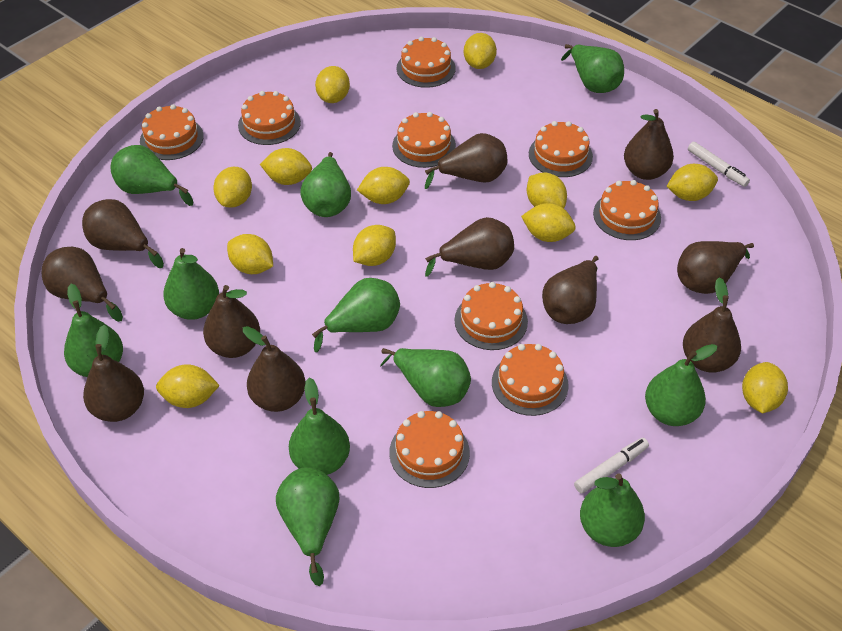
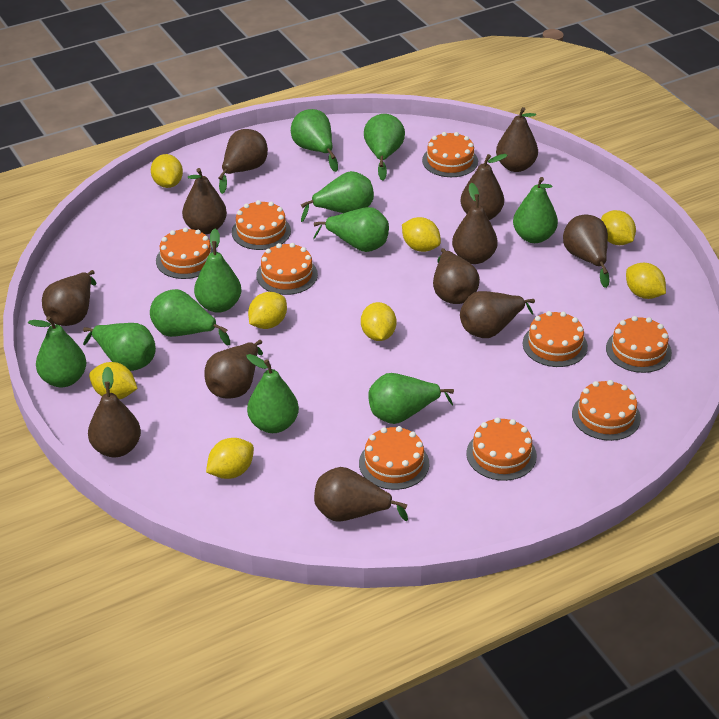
brown pear: [42,247,123,322] [82,199,164,268] [83,325,144,422] [203,285,260,358] [243,326,306,412] [425,133,507,189] [425,217,514,277] [542,256,599,324] [624,109,674,180] [677,241,754,294] [683,277,741,373] = 11 -> [42,270,96,326] [88,366,141,457] [182,168,227,234] [204,340,263,398] [219,129,268,194] [314,467,408,522] [433,248,480,304] [452,183,498,264] [460,154,507,220] [460,291,535,338] [496,107,538,172] [563,215,610,288] = 12
white marker: [574,438,649,493] [688,142,750,187] = 2 -> none = 0
yellow lemon: [156,364,220,408] [213,167,252,208] [227,234,273,274] [260,148,312,185] [315,66,350,103] [353,225,396,266] [357,167,410,204] [464,33,497,69] [521,203,576,242] [527,172,567,208] [666,164,718,201] [742,362,788,413] = 12 -> [89,362,138,399] [151,154,183,188] [206,438,254,479] [248,292,287,329] [361,302,397,341] [402,217,441,252] [601,210,636,245] [626,263,666,299] = 8

